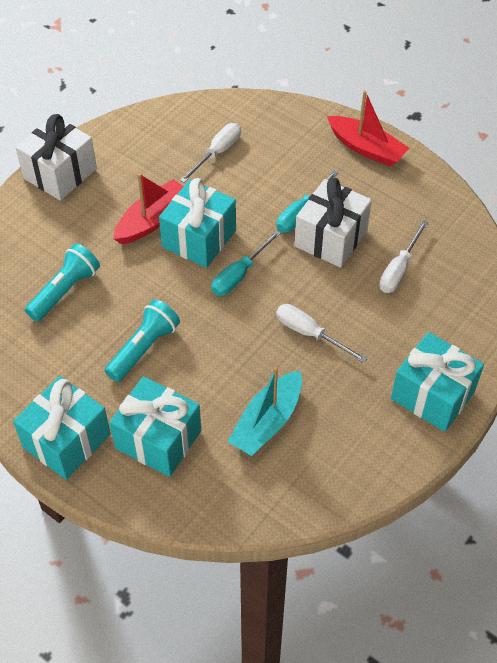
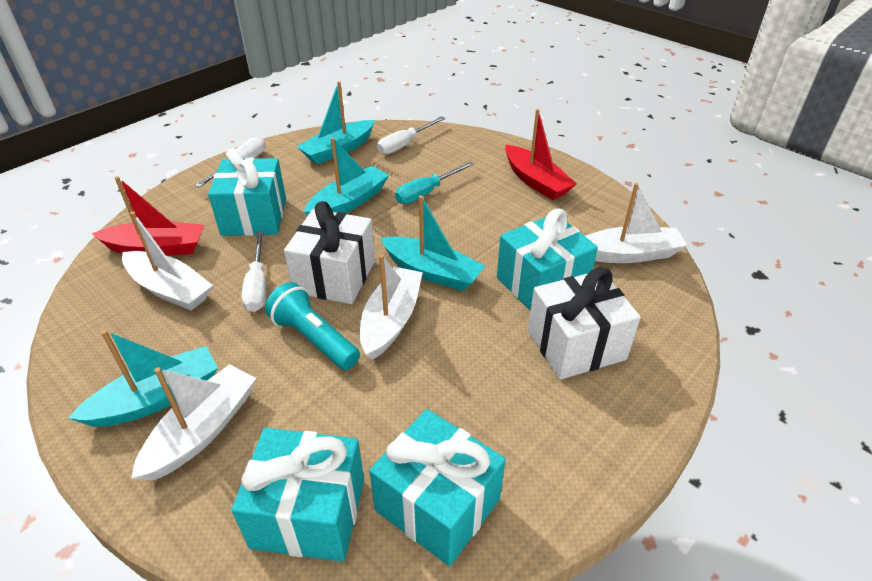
turquoise boat: [227,367,302,456] = 1 -> [68,330,218,427] [296,81,375,164] [304,137,389,216] [380,196,485,291] = 4
turquoise flashlight: [25,244,100,322] [105,299,180,382] = 2 -> [265,282,360,370] = 1
turquoise screwdriver: [212,230,281,296] [277,170,338,233] = 2 -> [395,161,474,204] = 1
white boat: none = 0 -> [122,211,213,310] [131,364,256,481] [360,254,423,360] [585,183,687,263] = 4

